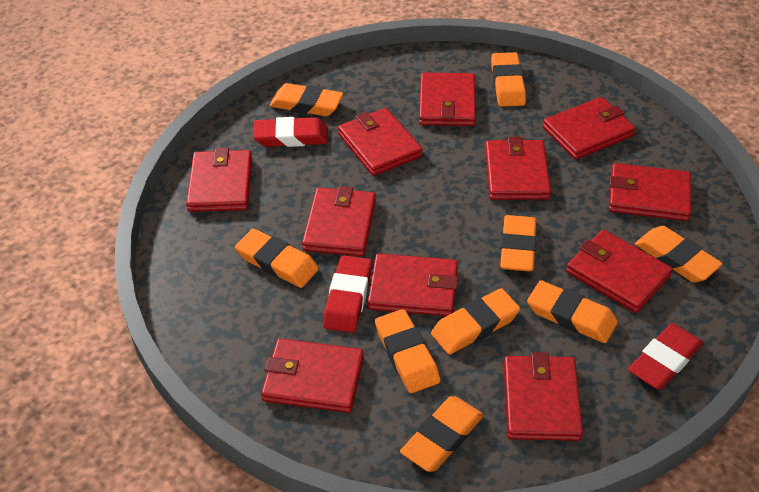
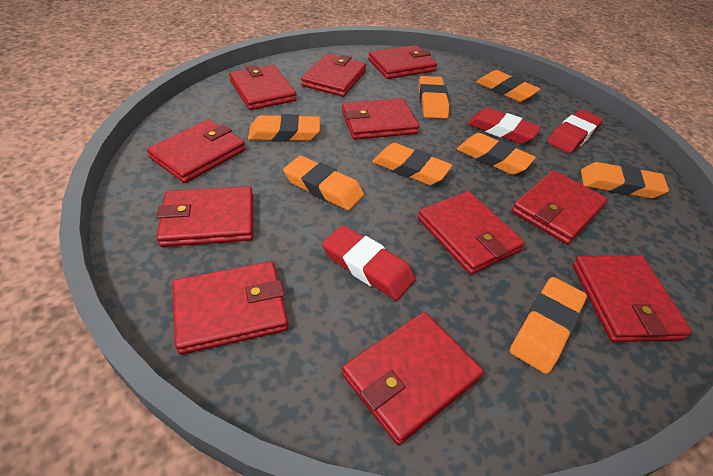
orange eraser: [235,229,319,288] [270,83,343,116] [375,309,440,393] [400,396,484,472] [431,288,520,355] [491,52,526,107] [500,215,537,272] [527,280,618,343] [635,226,723,282] = 9 -> [248,114,320,142] [283,156,364,211] [372,143,452,185] [419,76,449,119] [457,133,536,175] [476,70,541,102] [510,277,587,374] [581,162,669,198] = 8

